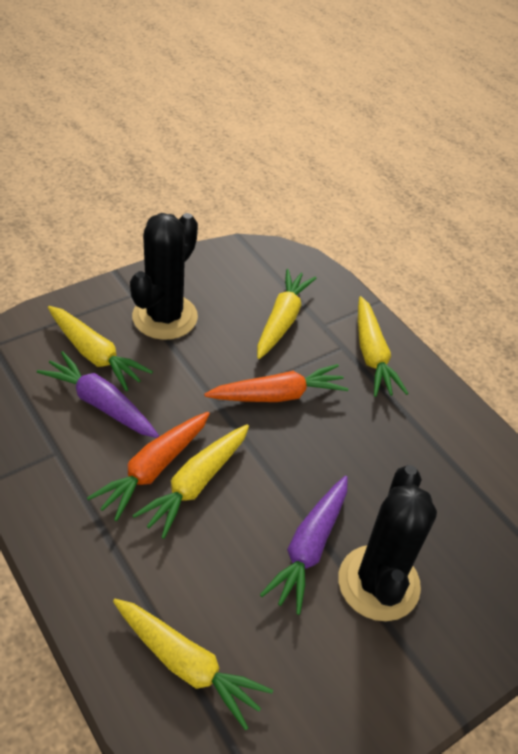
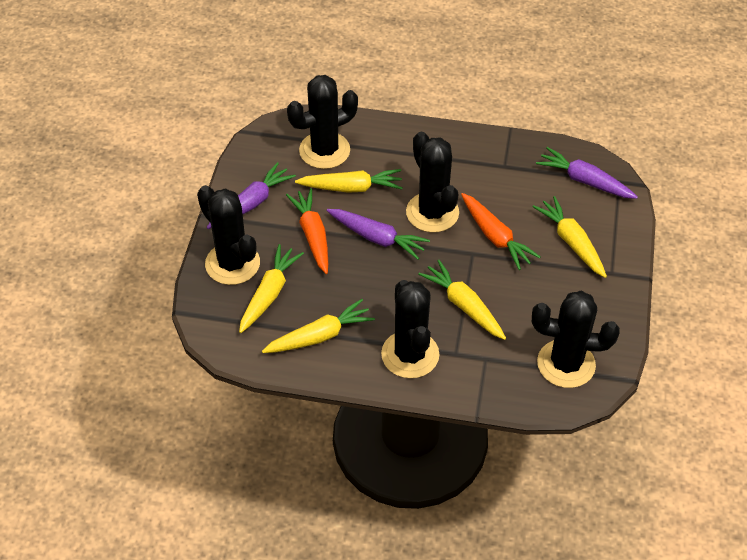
black cactus: [130,213,198,340] [338,465,437,621] = 2 -> [197,185,260,285] [287,75,358,169] [381,280,439,378] [406,132,459,233] [532,291,620,388] = 5
purple carrot: [37,351,159,438] [260,476,348,615] = 2 -> [207,162,296,229] [327,209,430,260] [536,147,638,199] = 3

